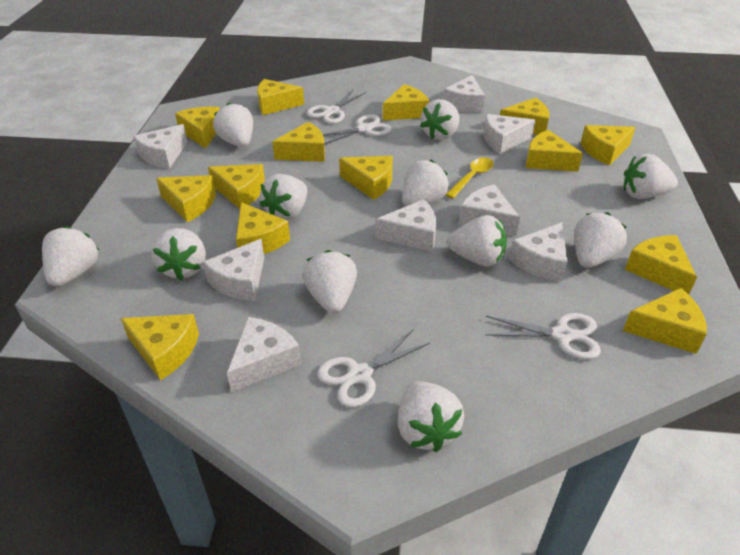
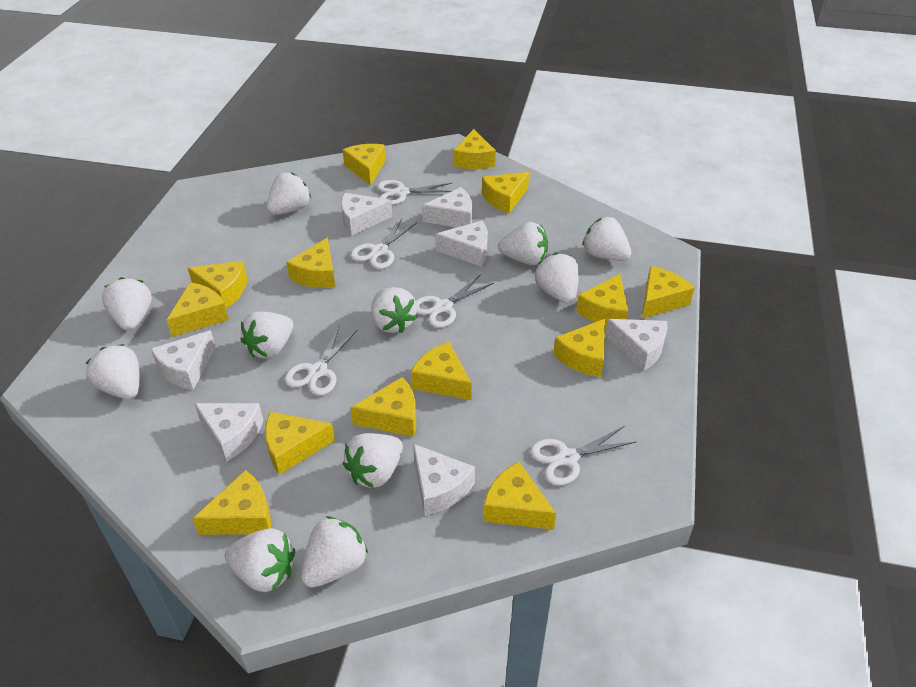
white cheese: [133,124,187,168] [203,239,264,301] [227,317,301,392] [375,199,436,251] [443,75,485,113] [459,184,520,236] [484,114,535,154] [509,222,568,281] = 8 -> [151,330,216,390] [194,403,263,461] [341,193,392,236] [413,444,475,516] [422,187,472,228] [435,221,488,266] [605,319,667,371] = 7
white scissors: [307,90,366,124] [317,329,430,407] [323,114,392,145] [485,313,601,360] = 4 -> [285,327,357,396] [351,219,417,269] [377,180,452,205] [416,274,494,328] [531,426,636,486] = 5
yellow spoon: [446,158,494,199] = 1 -> none = 0

